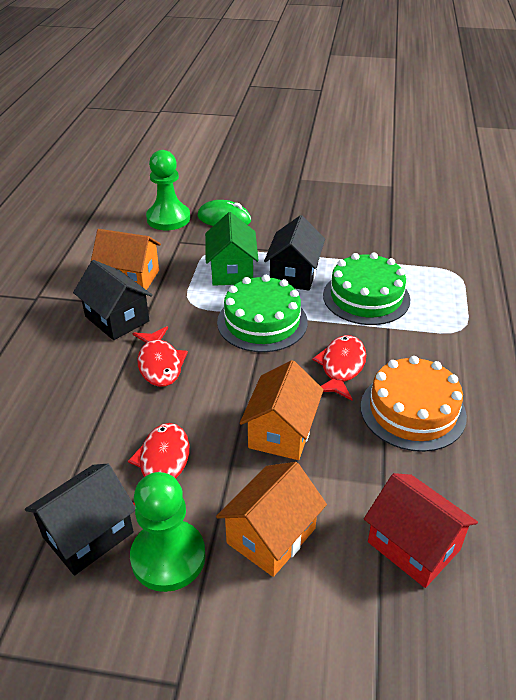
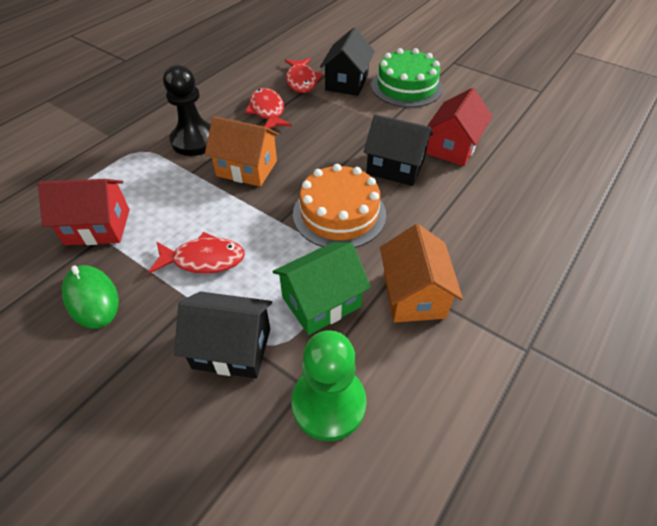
black pawn: none = 0 -> [163,65,211,156] = 1
green cake: [217,275,308,352] [323,253,410,325] = 2 -> [371,48,443,107] = 1
green pawn: [130,472,206,592] [146,150,190,230] = 2 -> [292,330,367,441] = 1
orange house: [91,229,161,290] [216,462,327,577] [240,360,324,460] = 3 -> [205,116,279,187] [380,224,463,322] = 2
red house: [364,473,478,588] = 1 -> [38,179,130,245] [426,88,492,166] = 2

